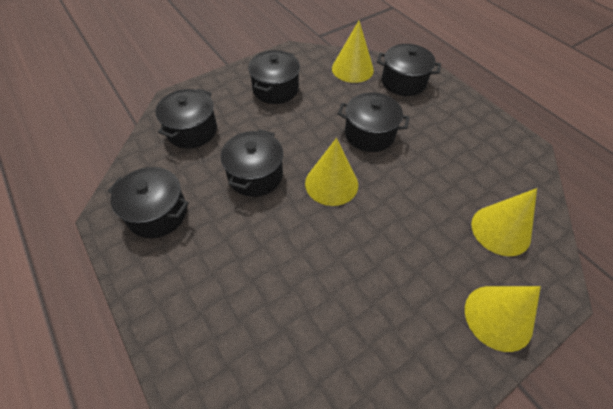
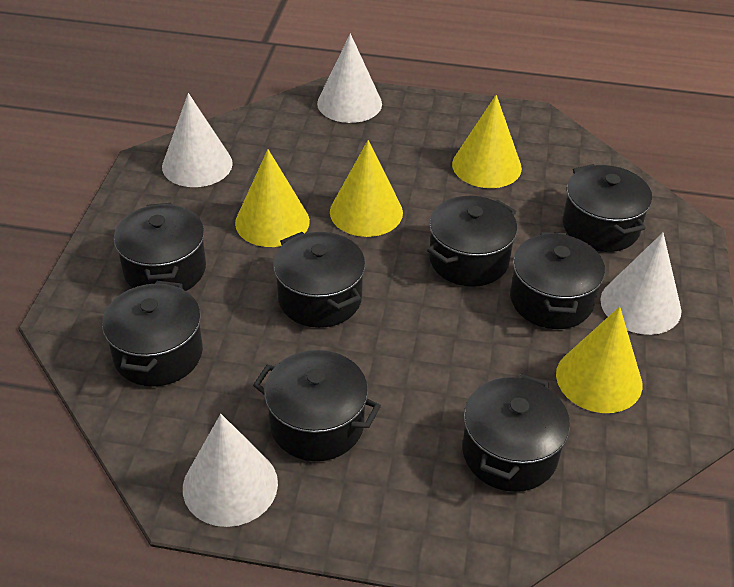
black pot: [108,167,189,238] [155,89,217,148] [221,129,283,197] [248,50,300,104] [338,92,410,152] [377,44,441,96] = 6 -> [102,281,203,387] [114,203,206,291] [253,350,381,461] [273,232,365,328] [427,196,517,287] [462,374,570,492] [510,232,605,329] [563,164,652,252] = 8
white cone: none = 0 -> [162,93,233,187] [183,414,278,527] [317,34,382,123] [600,233,682,335] = 4

